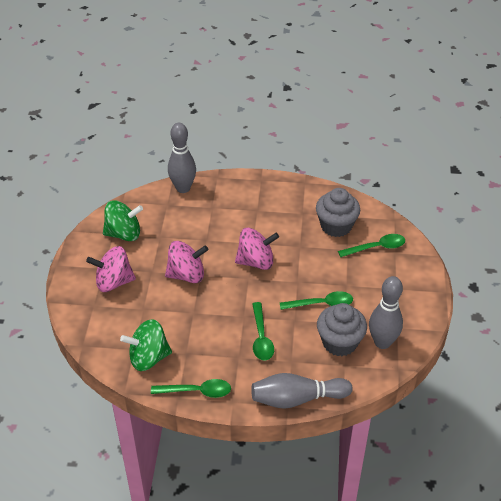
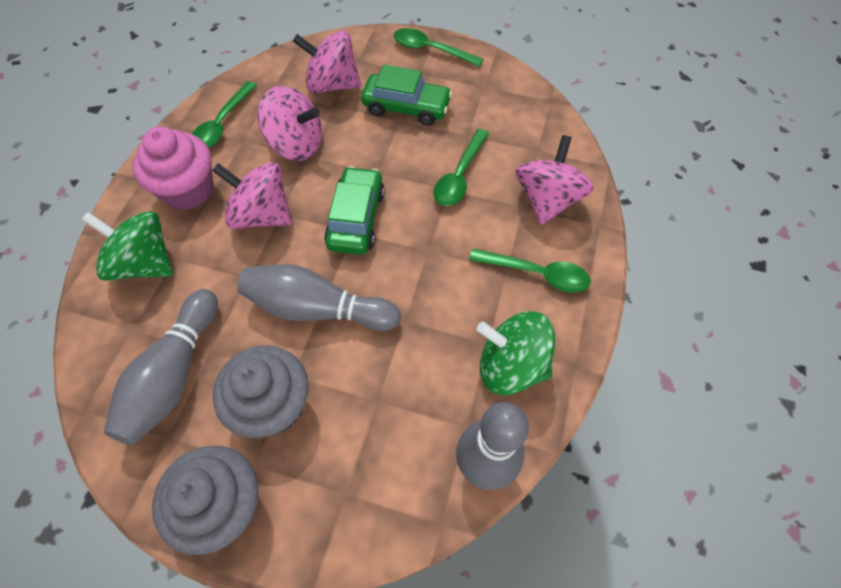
green car: none = 0 -> [324,166,385,255] [361,64,452,126] = 2
pink cupcake: none = 0 -> [133,127,213,210] = 1
pink spinning top: [86,246,136,292] [165,241,208,283] [235,228,279,270] = 3 -> [212,162,292,229] [257,86,322,161] [293,30,361,94] [516,135,594,225] = 4

